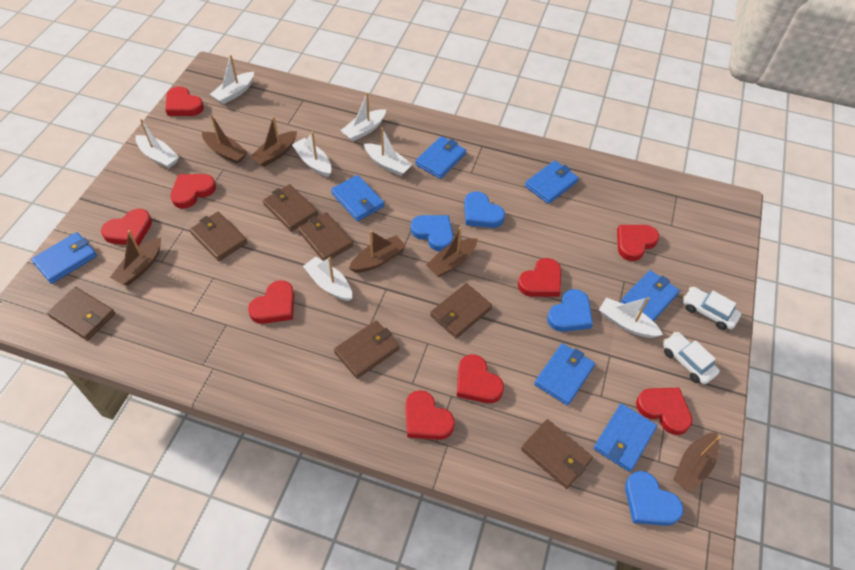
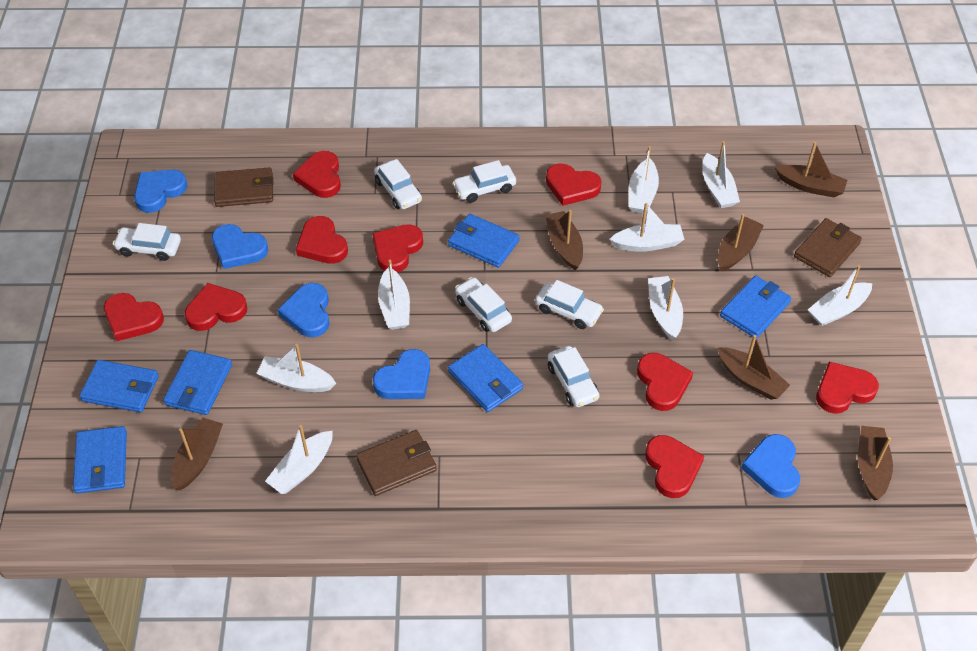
blue heart: [411,215,453,251] [464,191,505,228] [547,289,593,332] [625,471,683,526] = 4 -> [134,170,187,213] [212,224,268,269] [278,283,330,337] [373,349,430,399] [741,434,800,498] = 5
blue wallet: [31,232,97,284] [331,175,384,221] [415,136,466,179] [525,160,579,204] [534,343,595,406] [594,403,657,472] [621,270,680,321] = 7 -> [73,426,127,494] [79,360,159,412] [163,350,232,415] [448,214,520,268] [448,344,523,412] [720,276,791,339] = 6
brown wallet: [47,287,115,341] [190,212,247,261] [263,184,318,232] [298,212,353,261] [334,320,400,379] [430,283,492,338] [521,419,593,489] = 7 -> [214,167,273,207] [356,430,437,496] [794,218,862,277] = 3
white boat: [135,119,179,169] [210,55,254,104] [292,132,331,177] [303,257,352,301] [340,93,386,142] [364,127,413,176] [599,297,663,338] = 7 -> [256,344,336,392] [265,425,333,494] [378,260,410,330] [609,203,685,252] [629,146,659,213] [648,276,683,340] [703,141,740,208] [808,265,872,326] = 8
white car: [663,332,720,384] [683,287,741,330] = 2 -> [113,223,181,261] [374,159,422,209] [452,160,516,203] [455,277,512,332] [535,280,604,329] [548,346,599,407] = 6

